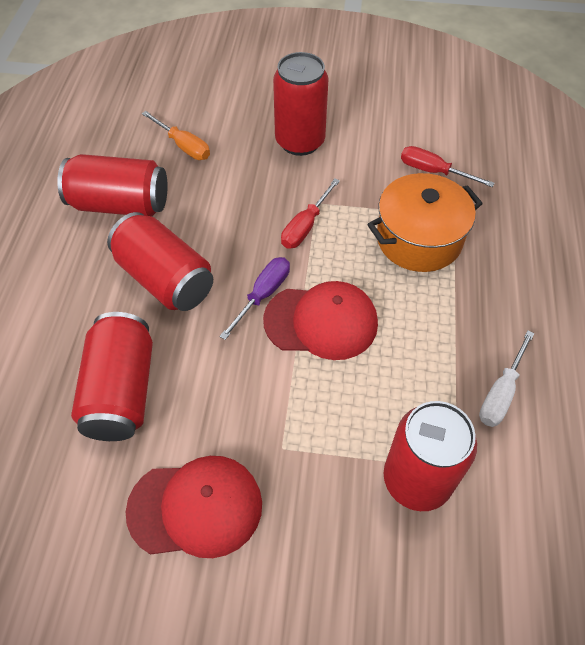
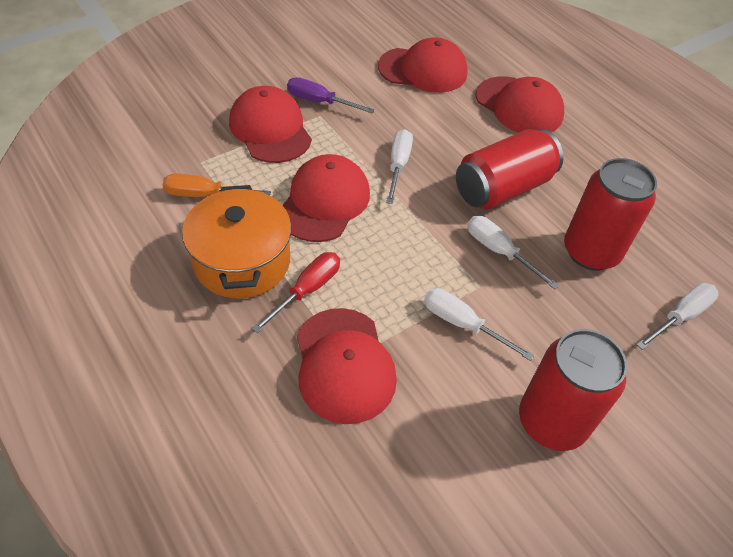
red can: [57,154,168,217] [71,312,153,441] [107,212,213,311] [273,52,329,156] [383,401,477,511] = 5 -> [456,129,563,210] [519,329,627,451] [564,158,657,271] = 3
red cap: [126,456,262,558] [263,281,378,360] = 2 -> [229,86,312,163] [282,154,370,242] [297,308,397,424] [378,37,468,93] [476,76,564,133] = 5
red screwdriver: [281,178,340,249] [401,146,494,187] = 2 -> [252,252,340,333] = 1
white screwdriver: [479,331,535,427] = 1 -> [386,129,413,204] [424,288,534,361] [467,216,559,289] [636,283,719,350] = 4

